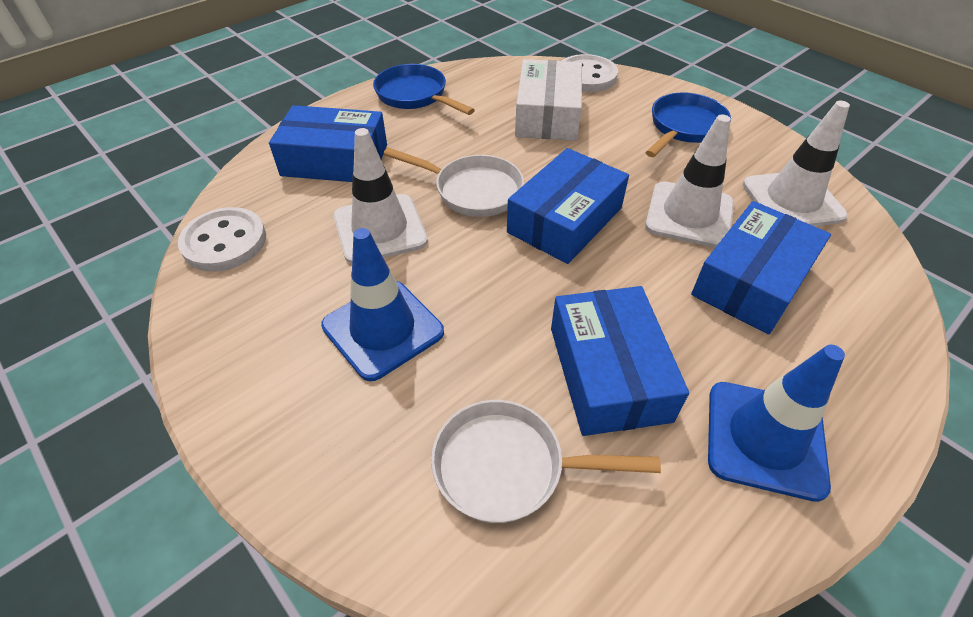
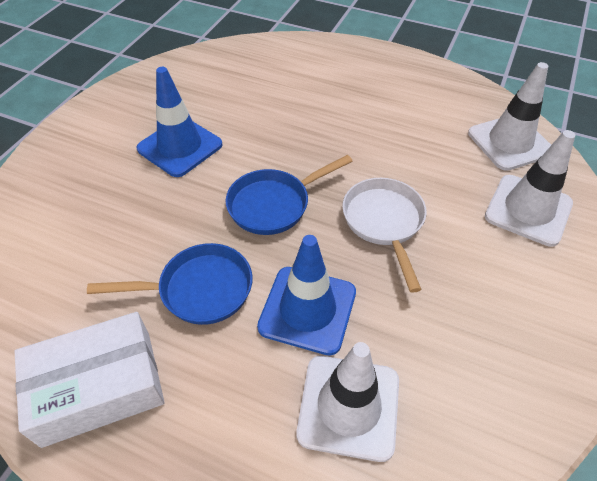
blue box: [269,105,387,182] [507,148,629,264] [551,286,689,436] [691,201,831,334] = 4 -> none = 0
white button: [178,207,266,272] [562,54,618,92] = 2 -> none = 0
white pan: [383,147,524,217] [431,400,661,523] = 2 -> [342,178,427,293] = 1

